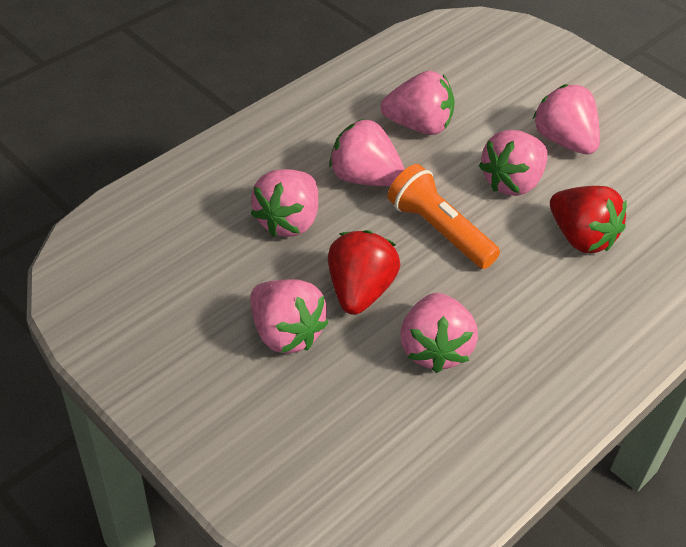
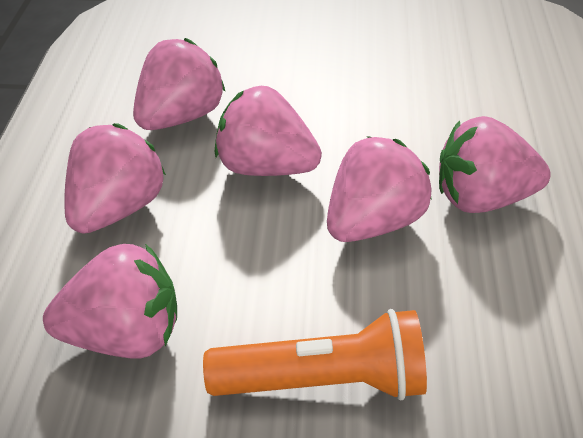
pink strawberry: [250,279,329,354] [251,169,318,237] [329,119,405,186] [381,71,455,135] [400,293,478,373] [479,130,548,196] [533,84,600,154] = 7 -> [43,244,177,358] [64,123,166,234] [133,38,226,130] [215,86,322,176] [327,136,432,242] [439,116,551,213] = 6
red strawberry: [328,230,400,315] [550,186,626,253] = 2 -> none = 0

